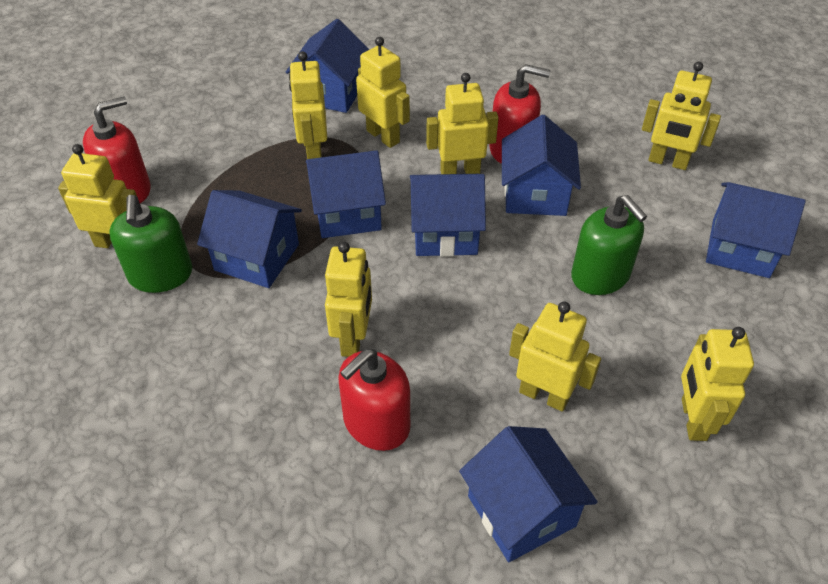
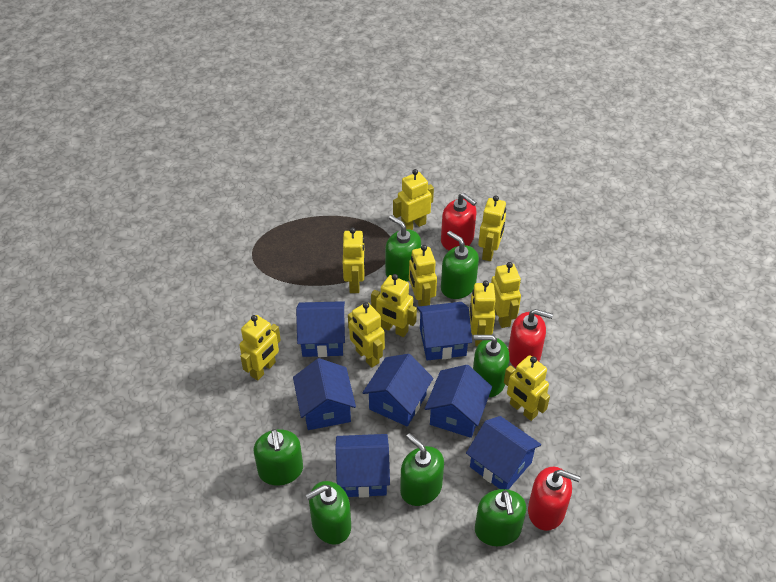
green soap dispenser: [109,195,192,293] [571,195,647,295] = 2 -> [254,429,303,486] [306,481,351,545] [385,215,421,282] [400,433,444,506] [441,231,479,299] [473,335,510,397] [475,489,526,546] = 7
yellow robot: [58,144,137,248] [289,51,327,159] [325,242,372,357] [356,37,410,148] [426,73,499,174] [509,301,601,412] [642,62,721,170] [681,327,754,441] = 8 -> [239,315,281,380] [343,228,365,293] [348,302,385,368] [371,274,417,337] [393,169,434,230] [409,245,437,306] [470,281,496,346] [478,195,506,261] [491,262,521,328] [504,355,550,421] = 10

